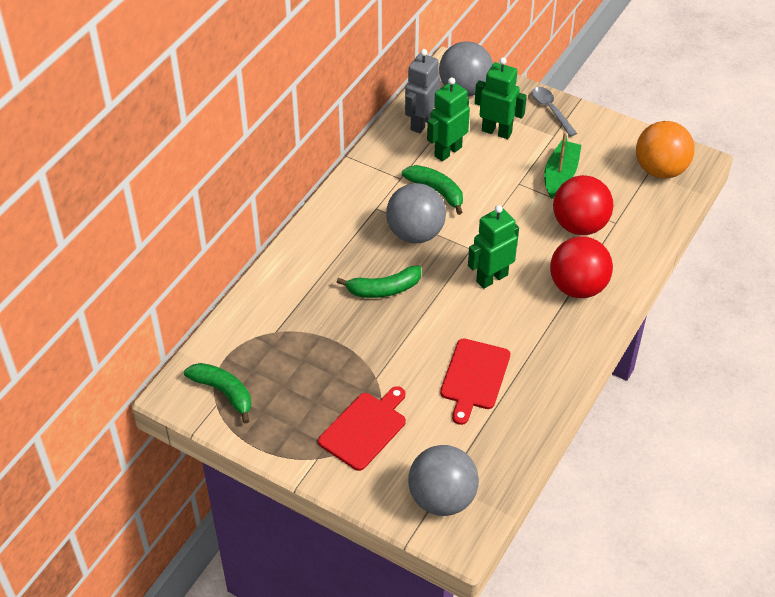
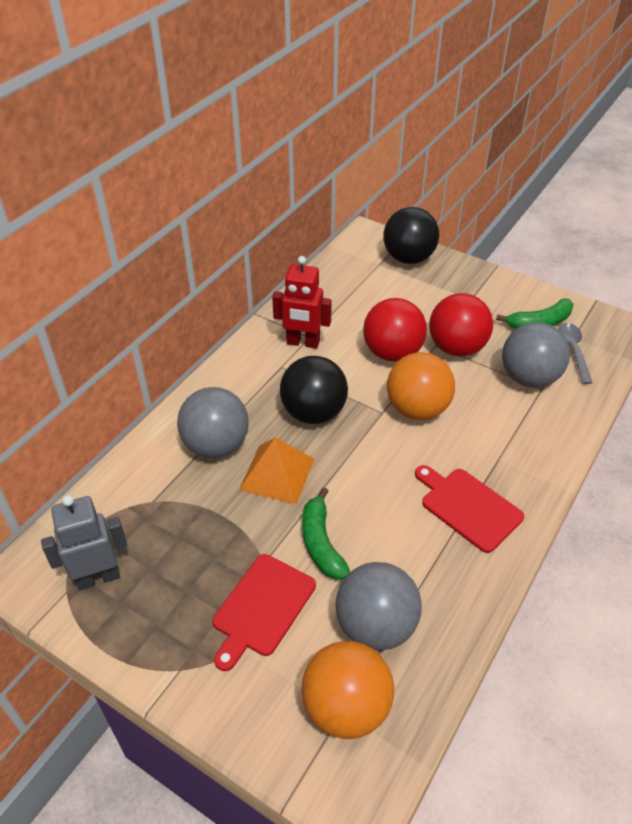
black ball: none = 0 -> [280,356,348,424] [383,207,439,264] = 2
green banana: [184,363,251,424] [337,266,421,298] [402,165,463,215] = 3 -> [302,487,350,580] [496,299,574,329] = 2
green boat: [544,132,581,199] = 1 -> none = 0
green robot: [427,77,470,161] [468,205,519,289] [475,57,527,139] = 3 -> none = 0
orange ball: [636,121,694,179] = 1 -> [302,641,394,739] [387,352,455,420] = 2
orange pyramid: none = 0 -> [239,438,314,504] = 1
red robot: none = 0 -> [272,256,332,349] = 1

